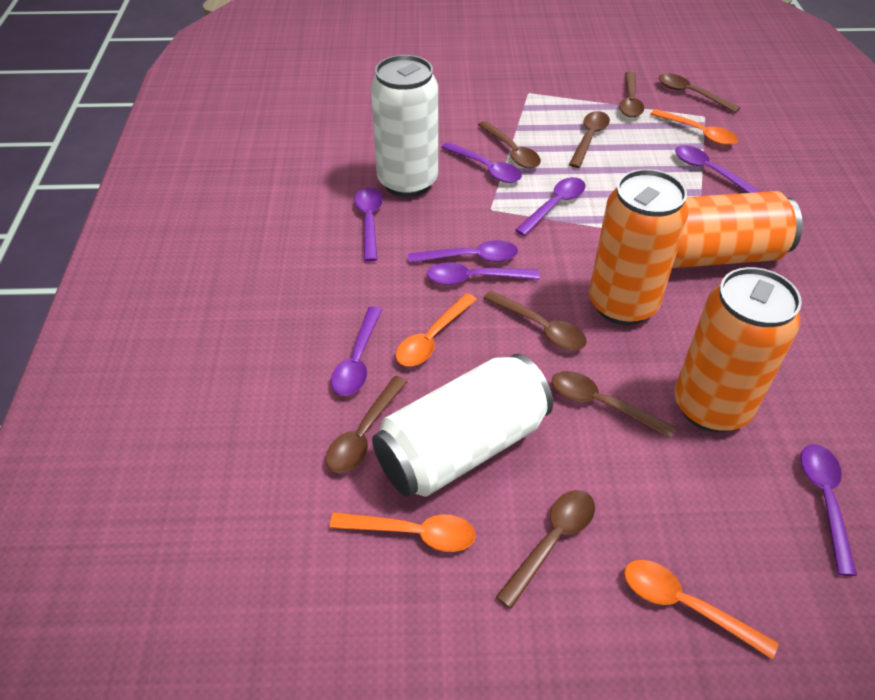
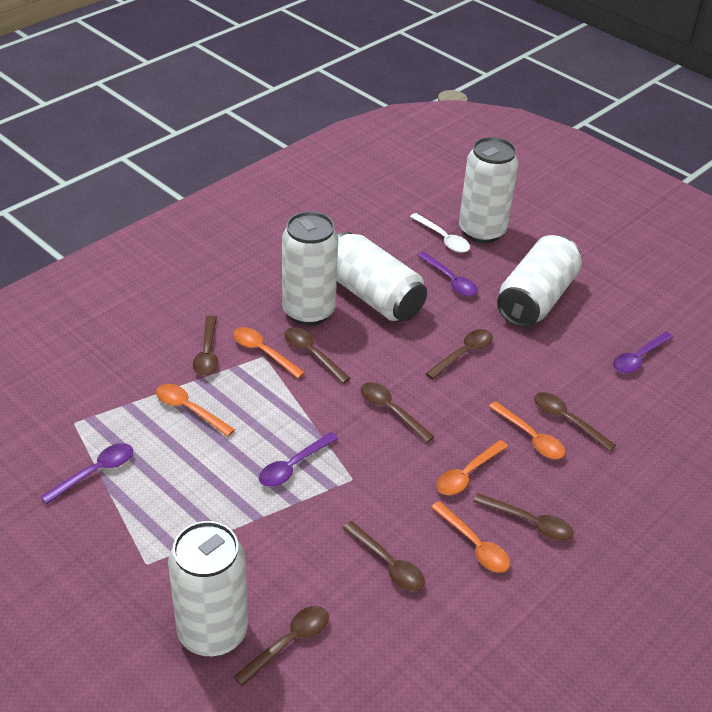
orange can: [589,169,688,325] [672,191,803,268] [674,267,802,432] = 3 -> none = 0
orange spoon: [330,512,476,552] [396,293,477,366] [624,560,779,660] [651,109,738,145] = 4 -> [156,384,235,437] [233,327,305,379] [431,501,510,573] [436,440,508,495] [488,401,565,459] = 5
purple spoon: [331,307,382,396] [354,187,383,262] [408,240,518,263] [427,262,540,285] [441,142,522,183] [515,177,586,236] [675,145,761,193] [801,444,857,576] = 8 -> [40,443,133,504] [259,432,339,487] [417,252,478,296] [613,332,674,373] = 4
white can: [371,55,438,197] [372,354,553,497] = 2 -> [168,521,248,657] [282,211,338,326] [337,232,427,321] [459,137,518,243] [497,235,582,327] = 5
white spoon: none = 0 -> [410,213,470,253] = 1

